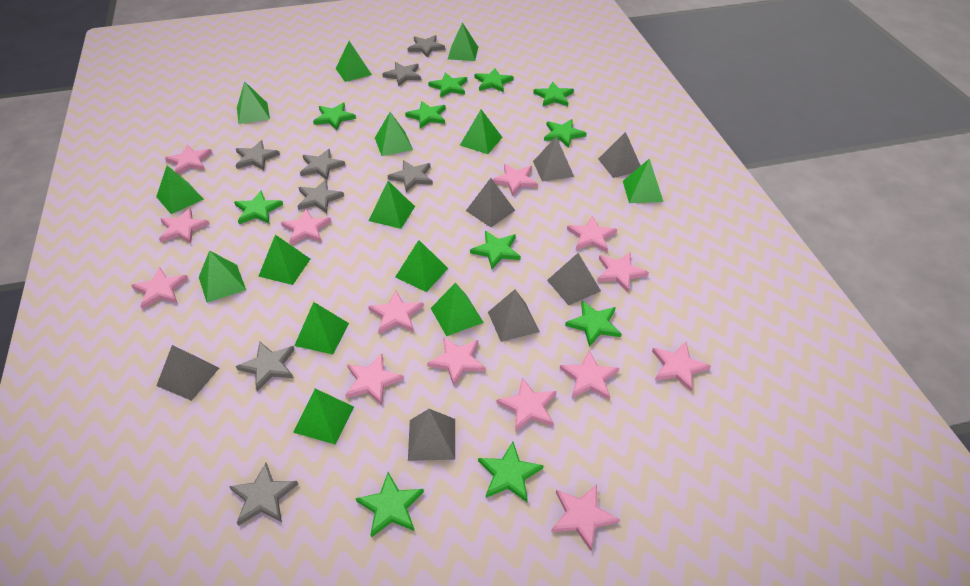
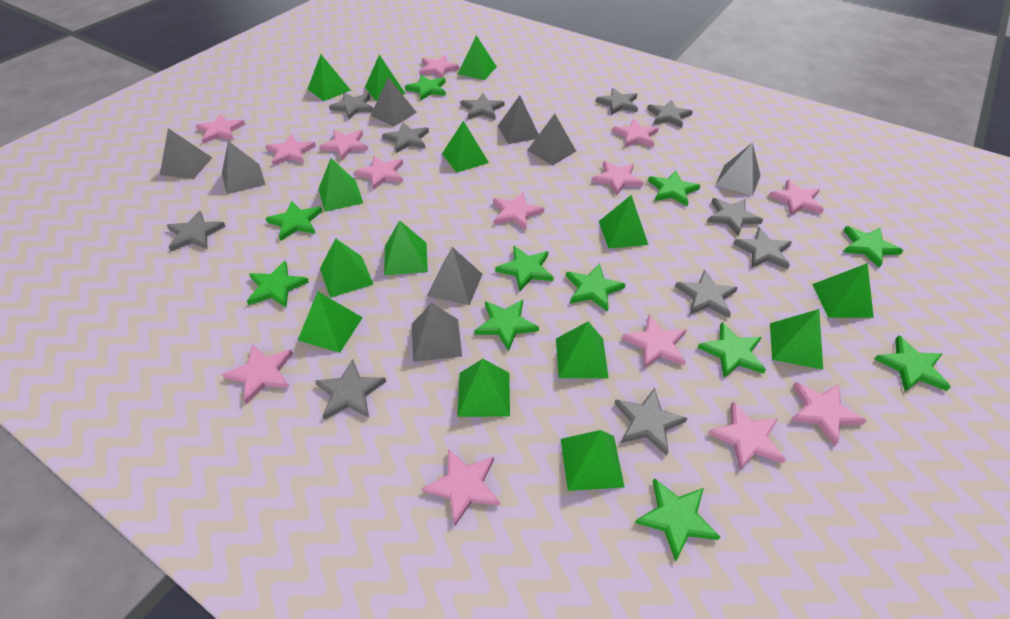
grey pyramid: [156,345,219,401] [408,409,455,461] [466,178,515,227] [488,289,540,342] [533,137,574,182] [547,253,601,306] [598,132,641,178] = 7 -> [160,128,212,179] [222,141,266,194] [371,77,417,126] [412,303,462,362] [427,247,482,305] [498,95,539,144] [527,114,576,165] [715,142,761,196] = 8
grey star: [229,463,298,526] [236,140,280,170] [236,342,295,391] [298,179,344,213] [300,149,345,180] [383,62,421,86] [388,160,433,192] [408,35,445,58] = 8 -> [167,211,226,251] [315,359,386,420] [329,93,373,120] [382,123,429,153] [461,94,504,120] [596,88,638,115] [614,388,688,455] [647,100,693,128] [675,270,738,318] [707,198,763,236] [733,227,792,269] = 11

